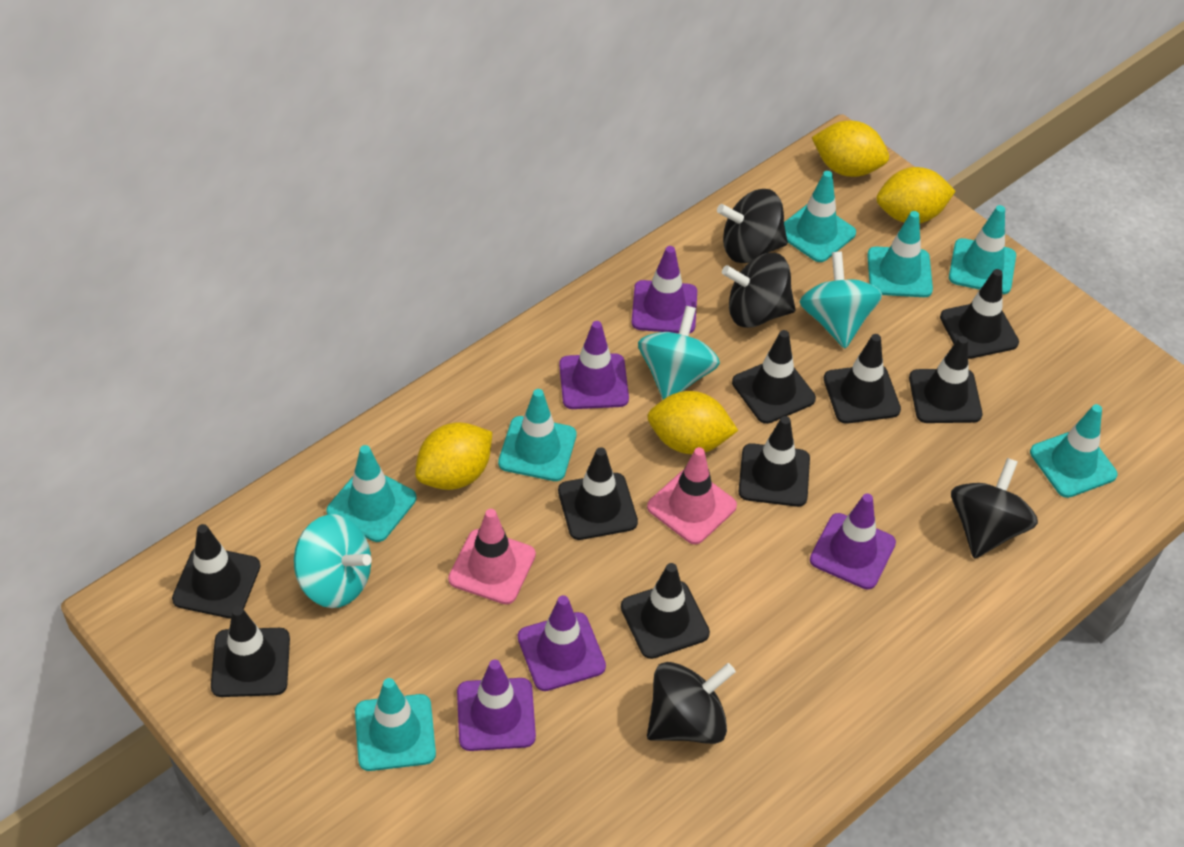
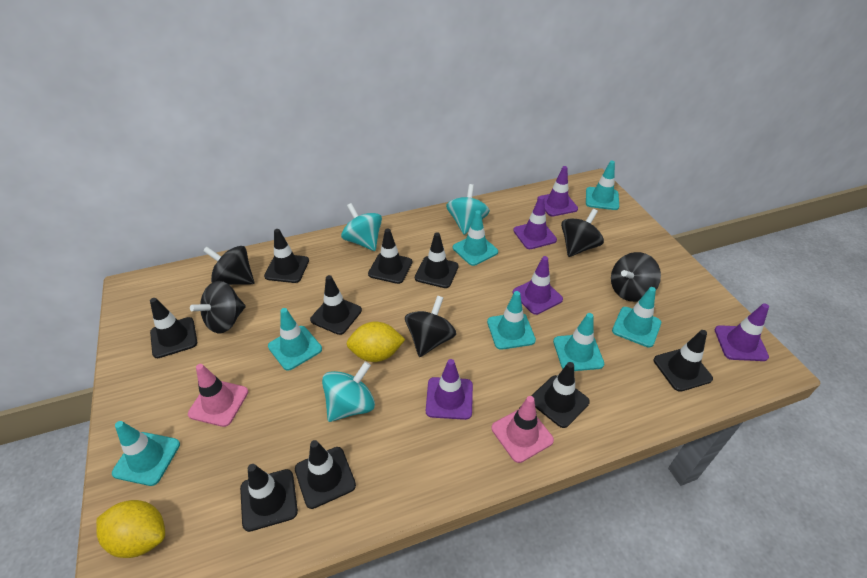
black spinning top: [647,662,736,744] [717,189,788,263] [722,253,796,328] [951,458,1038,559] = 4 -> [190,281,246,333] [203,246,254,285] [405,295,456,357] [561,209,604,257] [611,252,661,302] = 5
yellow lemon: [415,422,492,490] [647,391,738,454] [812,121,889,177] [876,167,956,223] = 4 -> [96,500,165,558] [346,322,405,362] = 2

